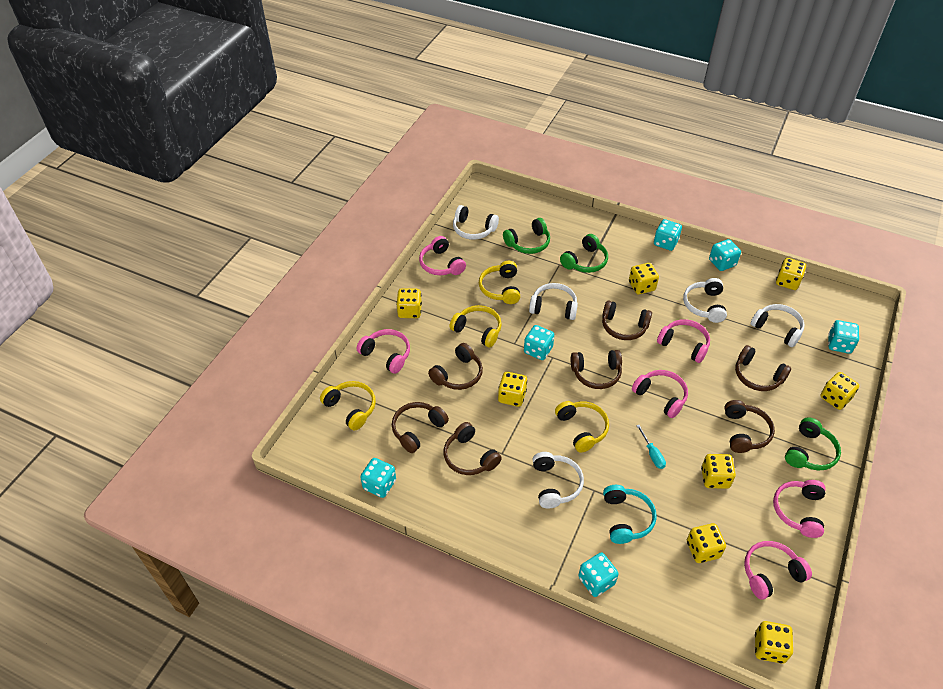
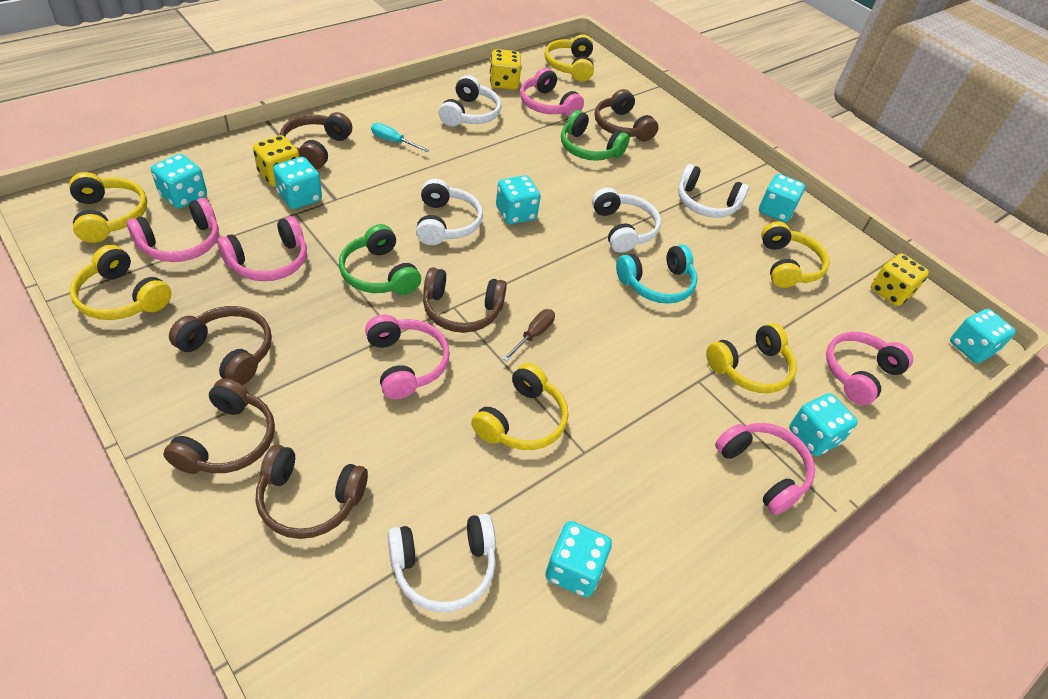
brown headphones: [392,402,449,453] [428,343,483,390] [444,422,502,475] [571,350,622,389] [602,300,652,340] [724,400,775,453] [735,345,791,391] = 7 -> [163,378,275,474] [169,306,272,385] [256,445,368,539] [280,112,352,169] [423,267,507,333] [595,89,659,142] = 6
brown screwdriver: none = 0 -> [503,309,555,361] = 1
green headphones: [503,218,550,254] [560,234,608,273] [785,417,841,471] = 3 -> [339,224,421,295] [561,110,630,161] = 2
turquoise dice: [360,458,396,498] [524,325,554,360] [578,552,619,597] [654,219,682,251] [709,239,741,271] [828,320,859,354] = 6 -> [151,154,207,209] [273,157,322,209] [496,175,541,224] [546,521,612,597] [759,174,805,222] [789,393,858,456] [950,309,1016,363] = 7
yellow dice: [396,288,422,318] [498,372,527,407] [629,263,659,294] [687,523,726,563] [701,454,736,489] [755,621,793,664] [776,258,806,290] [820,372,859,410] = 8 -> [253,135,299,187] [490,49,522,90] [871,253,929,306] = 3
yellow headphones: [320,381,376,430] [449,305,502,347] [479,261,520,304] [555,401,609,452] = 4 -> [69,172,147,243] [70,245,171,320] [471,363,568,450] [545,35,594,82] [706,323,797,393] [761,222,830,288] = 6

